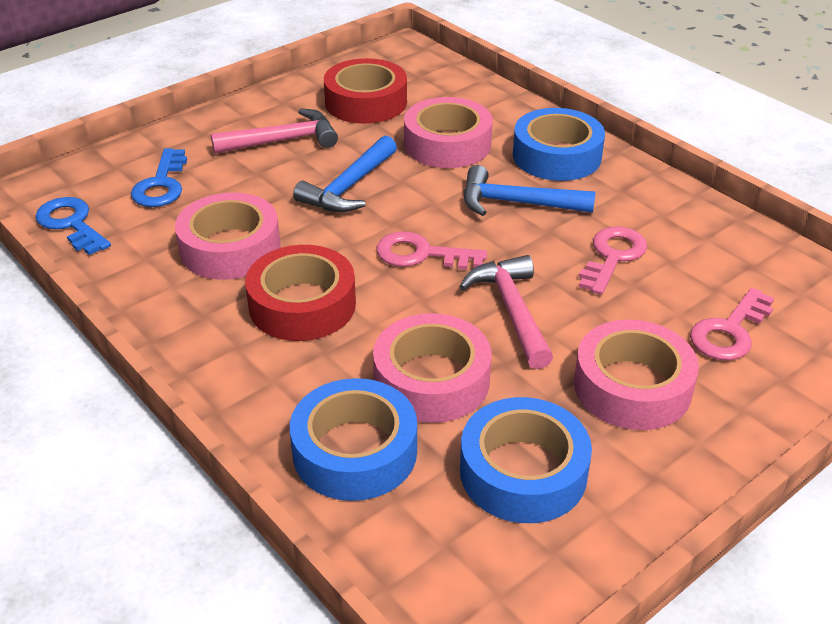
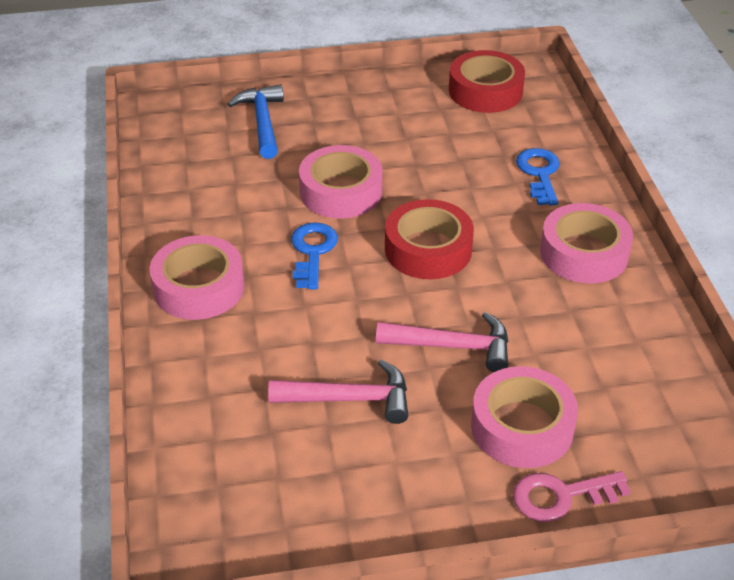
blue hammer: [293,135,397,212] [464,165,596,216] = 2 -> [228,84,284,159] = 1
blue tape: [290,378,417,501] [460,397,592,523] [513,108,605,181] = 3 -> none = 0
pink key: [377,231,487,270] [579,227,647,295] [690,288,774,360] = 3 -> [513,471,631,522] = 1

